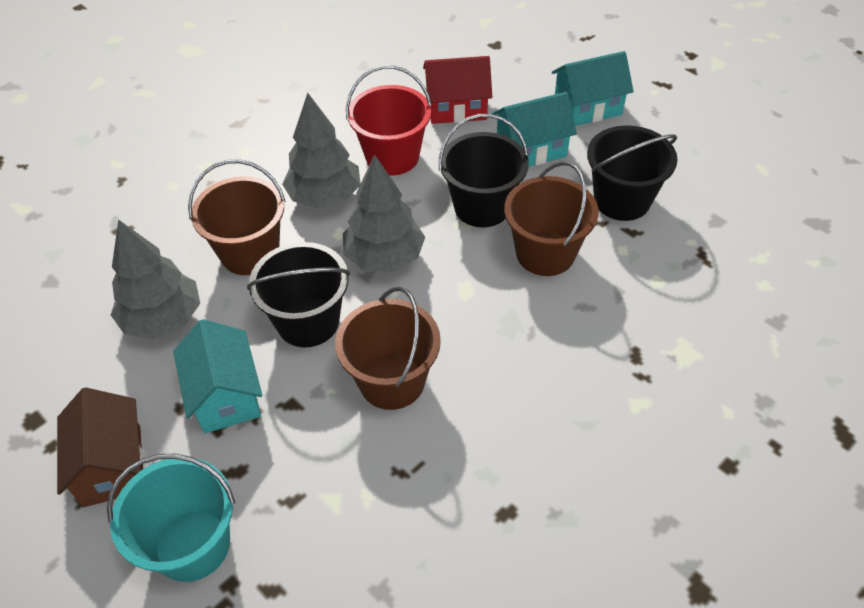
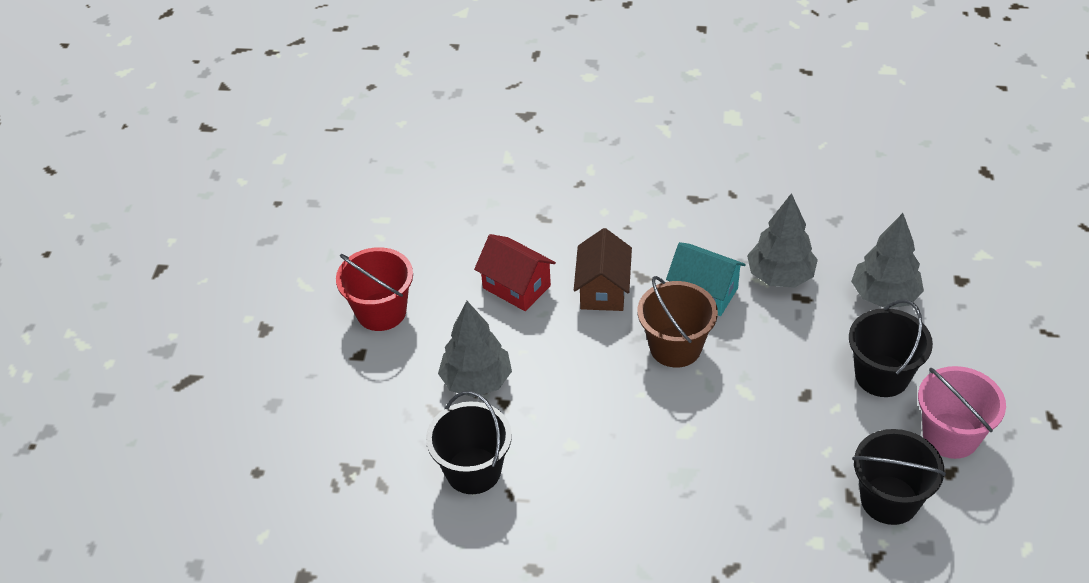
brown bucket: [188,159,286,275] [335,287,441,410] [504,161,599,276] = 3 -> [638,276,718,368] = 1
pink bucket: none = 0 -> [918,366,1006,459] = 1
turquoise bucket: [107,454,235,582] = 1 -> none = 0
turquoise house: [173,319,262,433] [492,92,577,166] [552,51,634,126] = 3 -> [666,242,746,316] = 1

